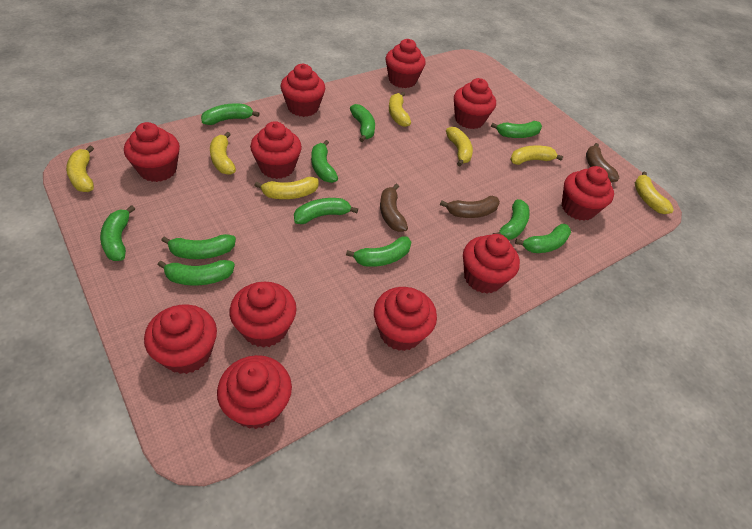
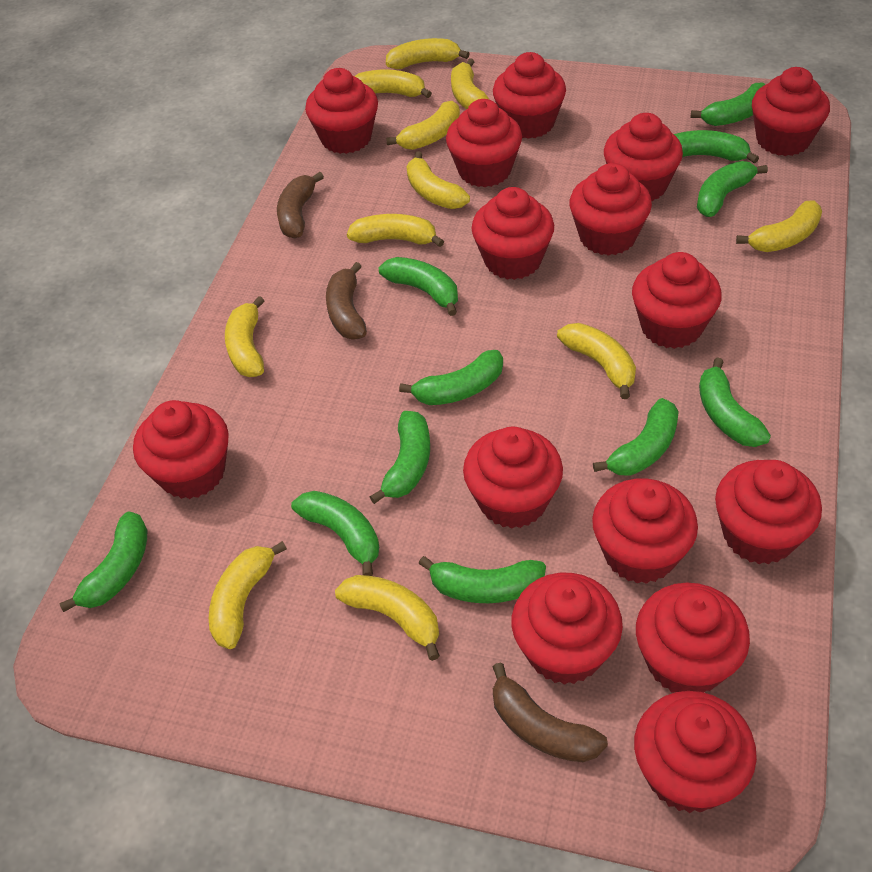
red cupcake: [124,122,180,182] [144,305,217,374] [217,355,292,429] [229,282,297,348] [250,121,302,179] [281,64,325,117] [374,287,437,351] [385,39,426,88] [454,78,496,129] [463,234,520,293] [562,166,614,221] = 11 -> [133,400,229,499] [305,68,378,154] [446,99,522,187] [463,426,563,529] [472,187,554,280] [493,52,566,139] [512,573,623,685] [570,163,652,256] [592,479,698,584] [604,113,683,201] [632,252,722,349] [634,691,757,813] [636,582,750,693] [715,460,822,564] [752,67,830,156] = 15
yellow banana: [66,146,94,192] [210,132,236,175] [254,177,318,199] [389,92,411,127] [446,127,473,166] [510,146,564,165] [635,171,674,214] = 7 -> [209,541,287,649] [225,296,264,377] [335,575,440,661] [347,214,444,247] [355,70,432,98] [386,38,470,69] [386,101,460,150] [407,152,470,209] [451,58,489,109] [557,323,636,399] [736,201,822,252] = 11

